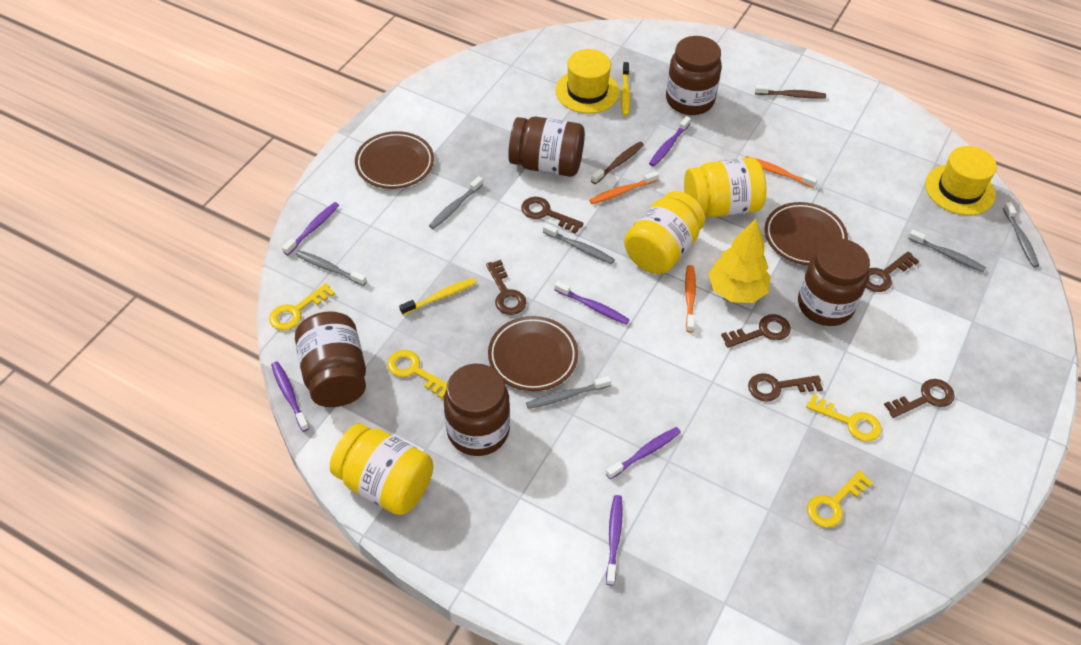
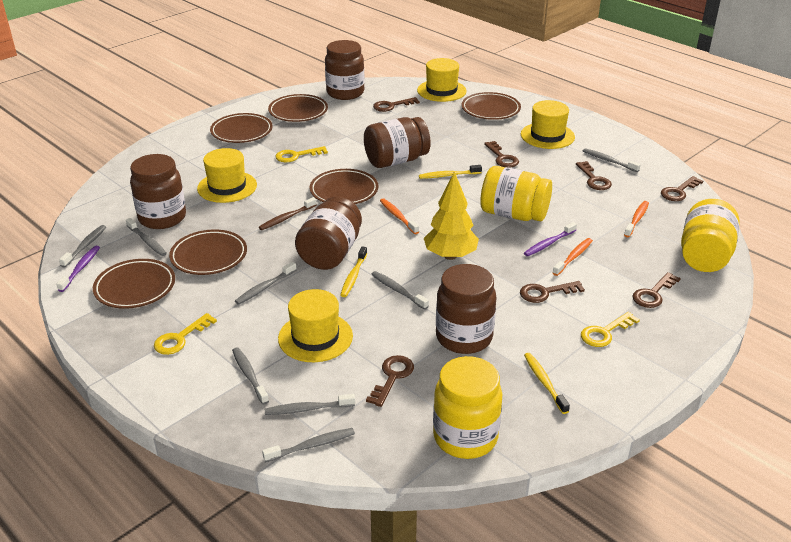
brown key: [486,260,526,315] [521,197,584,234] [721,314,791,348] [748,373,823,402] [866,251,919,292] [884,379,955,418] = 6 -> [366,355,414,407] [373,97,420,112] [484,141,519,168] [520,281,585,303] [576,161,612,190] [632,272,681,308] [661,176,703,201] = 7
brown plate: [355,131,434,189] [488,316,578,391] [765,202,848,265] = 3 -> [93,259,175,309] [169,230,247,275] [210,113,273,143] [268,94,328,122] [310,169,378,204] [461,92,521,120] = 6
brown toothbrush: [591,142,644,184] [755,85,826,99] = 2 -> [259,197,317,230] = 1
grey toothbrush: [296,250,367,286] [429,176,483,229] [526,376,611,409] [543,223,615,264] [908,230,986,272] [1003,202,1039,268] = 6 -> [59,225,106,268] [126,218,167,256] [232,347,269,404] [235,262,297,305] [262,428,355,462] [265,394,355,415] [371,271,429,310] [583,148,641,172] = 8
purple toothbrush: [271,362,309,432] [282,202,339,255] [554,281,630,325] [606,427,681,479] [606,495,623,585] [649,116,691,167] = 6 -> [56,246,100,292] [524,222,577,256] = 2
yellow hat: [555,49,620,114] [925,146,997,215] = 2 -> [197,148,257,203] [278,289,353,362] [417,58,467,102] [521,100,575,149] = 4
yellow key: [269,283,335,331] [387,350,447,399] [806,394,881,442] [807,470,873,528] = 4 -> [154,313,217,355] [275,146,328,162] [581,312,640,347] = 3
yellow toothbrush: [399,278,477,315] [621,62,630,116] = 2 -> [340,246,367,297] [419,165,482,179] [524,353,570,414] = 3

